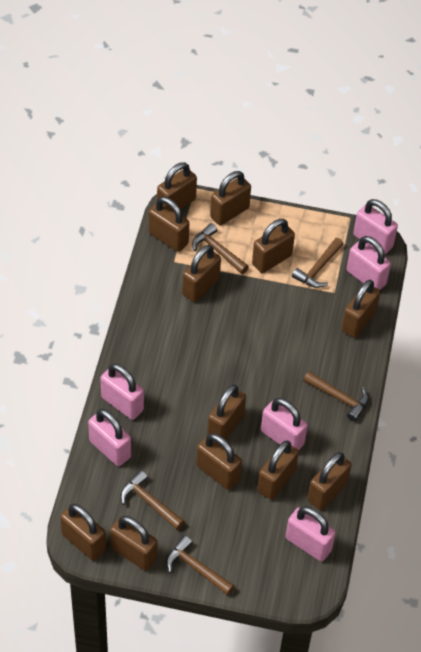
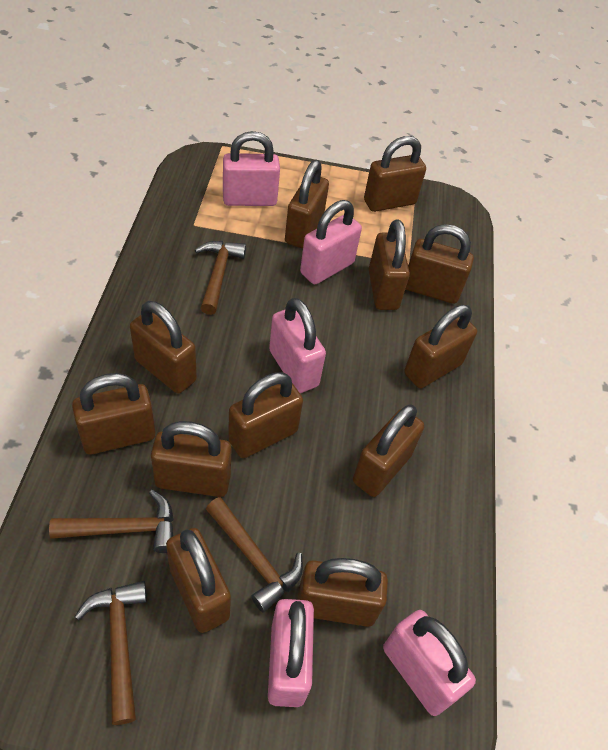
brown hammer: [121,470,185,530] [166,536,234,595] [192,223,249,274] [292,238,343,288] [303,371,369,422] = 5 -> [49,490,174,553] [75,581,147,725] [195,241,246,315] [206,497,303,613] = 4
pink padlock: [88,409,131,466] [100,364,144,420] [261,398,308,450] [286,506,336,562] [347,236,391,290] [353,199,398,254] = 6 -> [223,131,280,206] [268,599,314,707] [269,298,326,393] [300,200,362,284] [383,610,476,716] = 5

